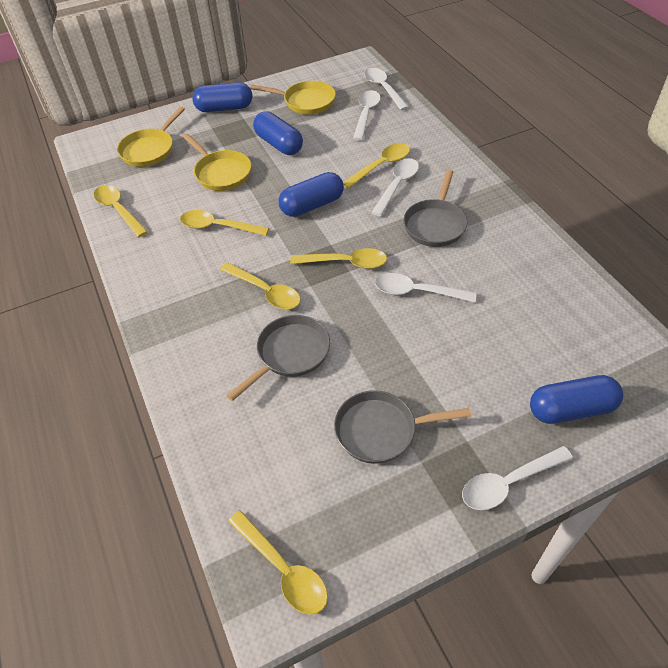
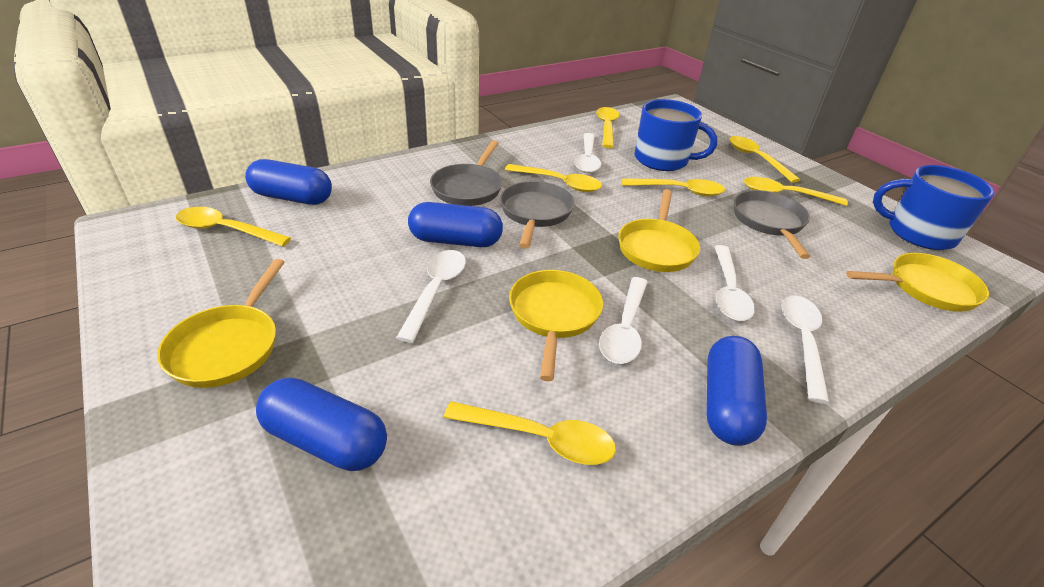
blue mug: none = 0 -> [635,99,717,171] [873,165,995,250] = 2
yellow pan: [117,106,185,167] [183,133,251,191] [250,81,336,114] = 3 -> [157,259,285,388] [509,270,603,381] [618,189,700,272] [846,253,989,312] = 4
yellow spoon: [94,185,148,237] [180,210,269,236] [220,262,301,309] [228,510,328,615] [290,248,387,269] [343,143,410,189] = 6 -> [176,207,291,247] [444,401,616,465] [505,164,602,192] [596,107,619,148] [622,178,725,196] [730,136,800,183] [744,177,848,206] = 7

